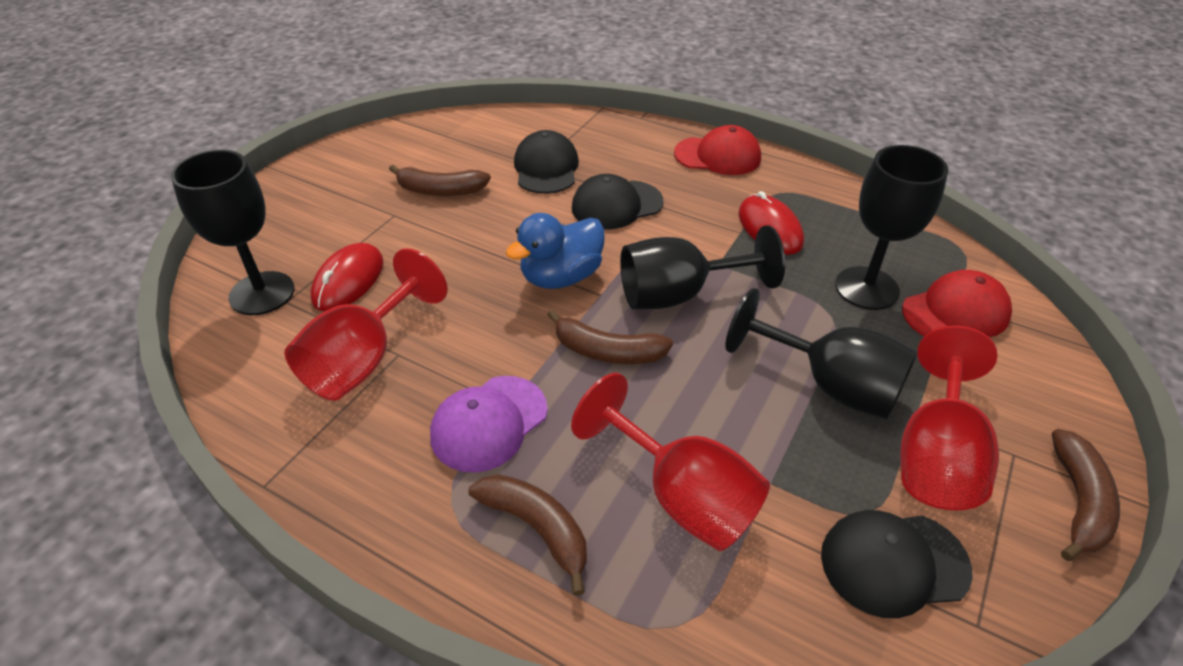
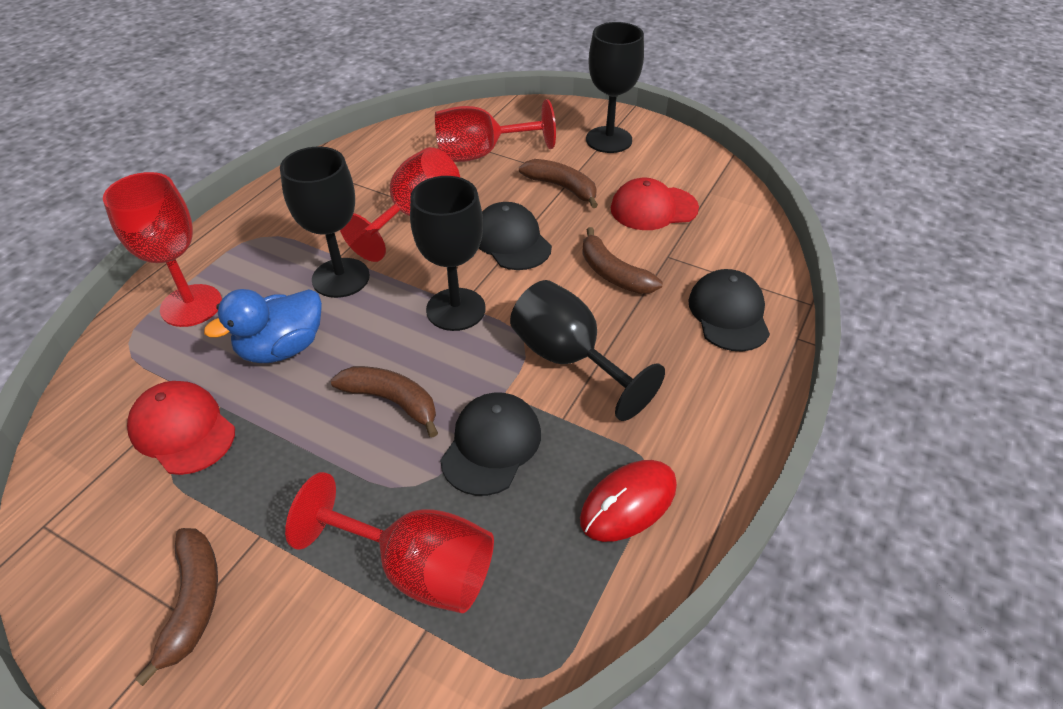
purple cap: [430,376,548,473] = 1 -> none = 0
red goblet: [284,248,448,401] [571,373,770,551] [900,325,999,511] = 3 -> [103,172,222,327] [285,472,494,613] [340,147,460,262] [435,99,556,162] = 4
red mouse: [311,243,383,311] [739,191,804,255] = 2 -> [580,460,677,542] = 1

